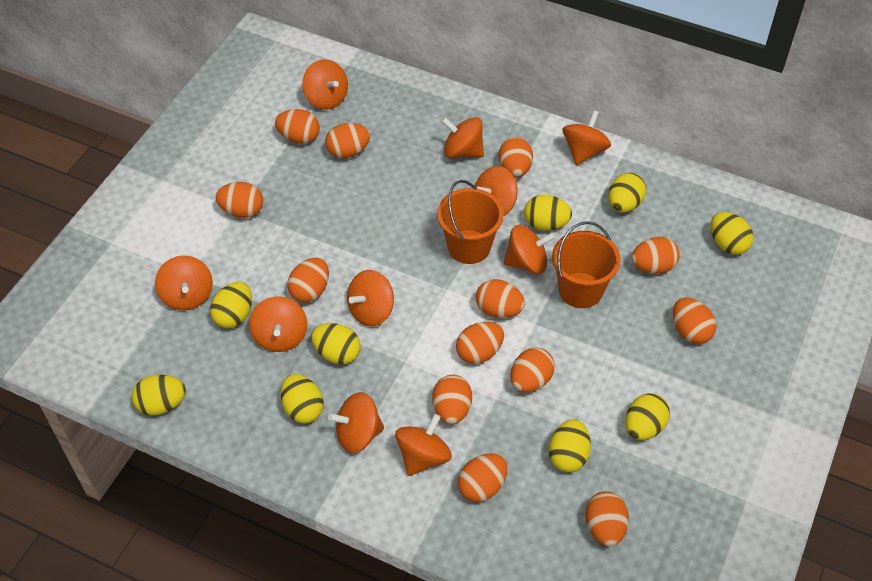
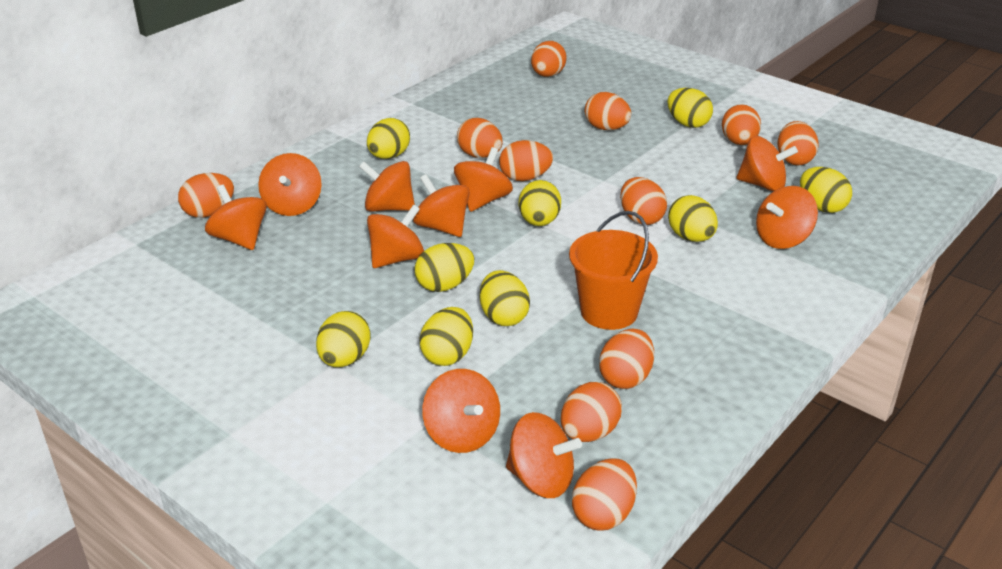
orange bucket: [437,180,504,264] [552,221,621,308] = 2 -> [569,211,658,330] = 1
orange egg: [215,182,263,218] [275,109,320,144] [287,258,329,303] [325,123,370,158] [432,375,472,424] [456,322,504,364] [458,453,508,502] [476,279,525,318] [499,137,533,177] [510,347,555,392] [585,491,629,546] [631,237,680,274] [673,298,716,344] = 13 -> [178,173,234,218] [457,118,503,158] [499,140,553,181] [531,41,567,77] [561,382,622,442] [572,459,637,530] [585,92,631,130] [599,329,654,389] [620,177,667,225] [722,104,761,145] [777,121,819,166] = 11

